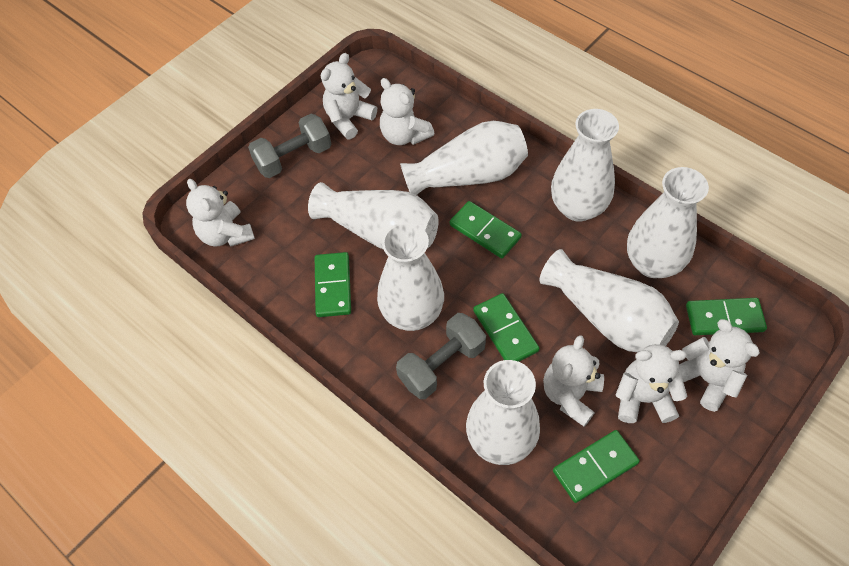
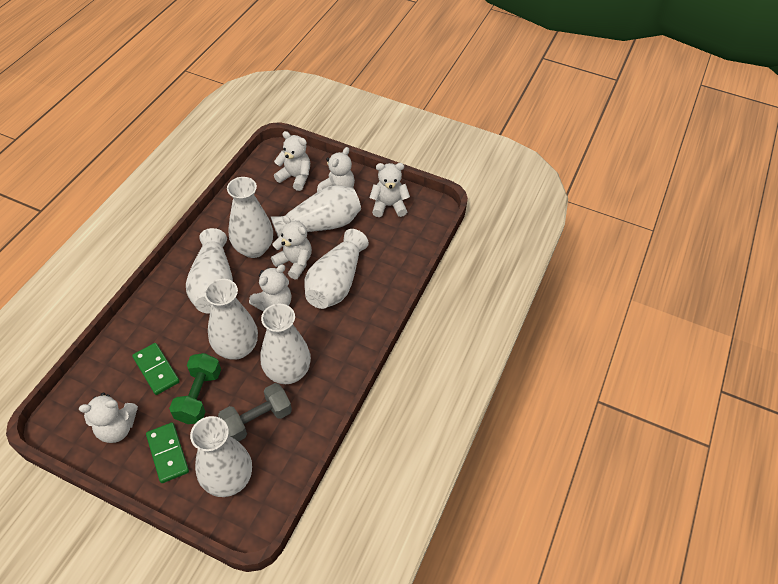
green domino: [315,252,351,317] [450,201,522,258] [473,293,540,362] [553,430,640,503] [686,298,767,335] = 5 -> [132,343,180,395] [146,423,189,483] = 2
green dumbbell: none = 0 -> [169,353,221,424] = 1
grey dumbbell: [248,114,331,178] [396,313,486,399] = 2 -> [218,383,292,442] = 1

